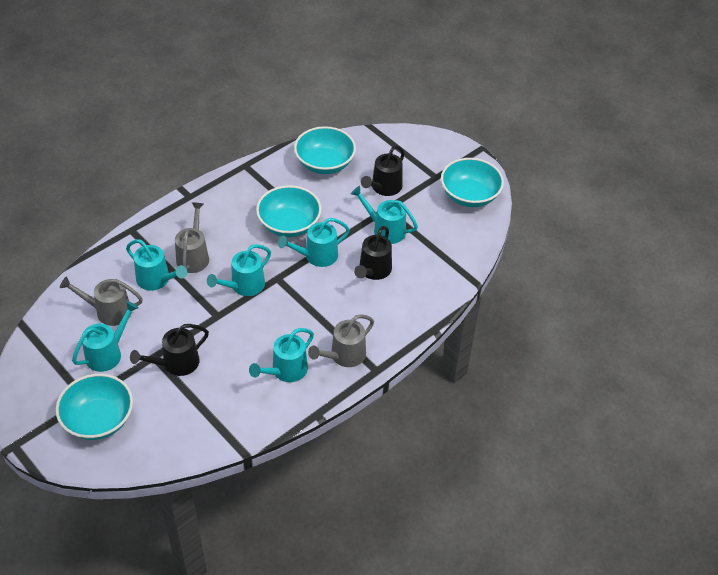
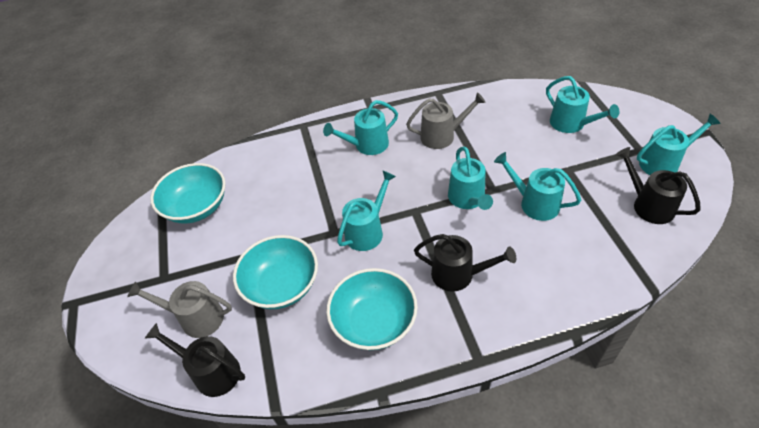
grey watering can: [60,276,143,326] [175,202,209,273] [308,314,374,367] = 3 -> [127,281,232,338] [406,92,486,149] = 2
turquoise bowl: [56,374,133,440] [256,185,322,237] [294,126,356,174] [441,158,504,207] = 4 -> [150,163,226,223] [233,235,318,309] [326,268,418,350] = 3

